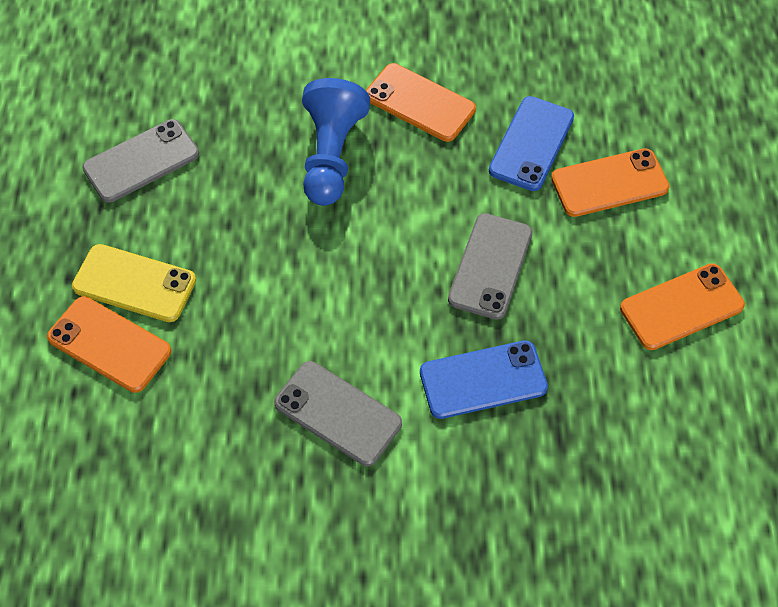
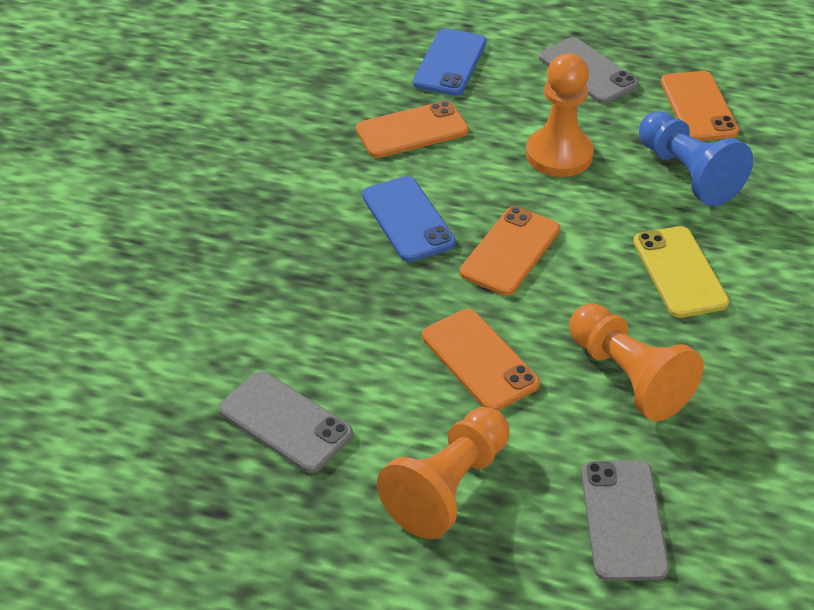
orange pawn: none = 0 -> [377,407,510,539] [526,53,594,177] [569,303,704,421] = 3

